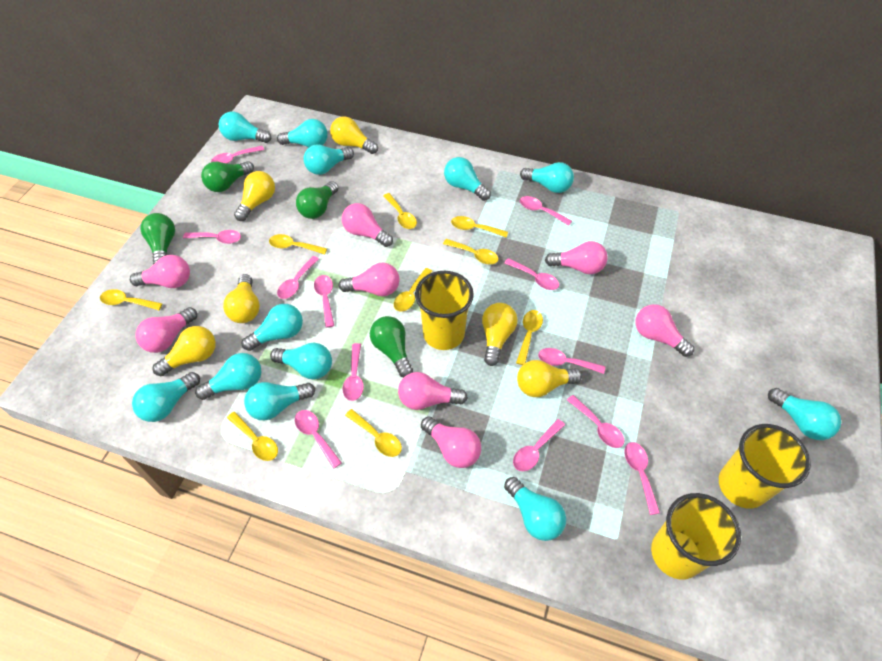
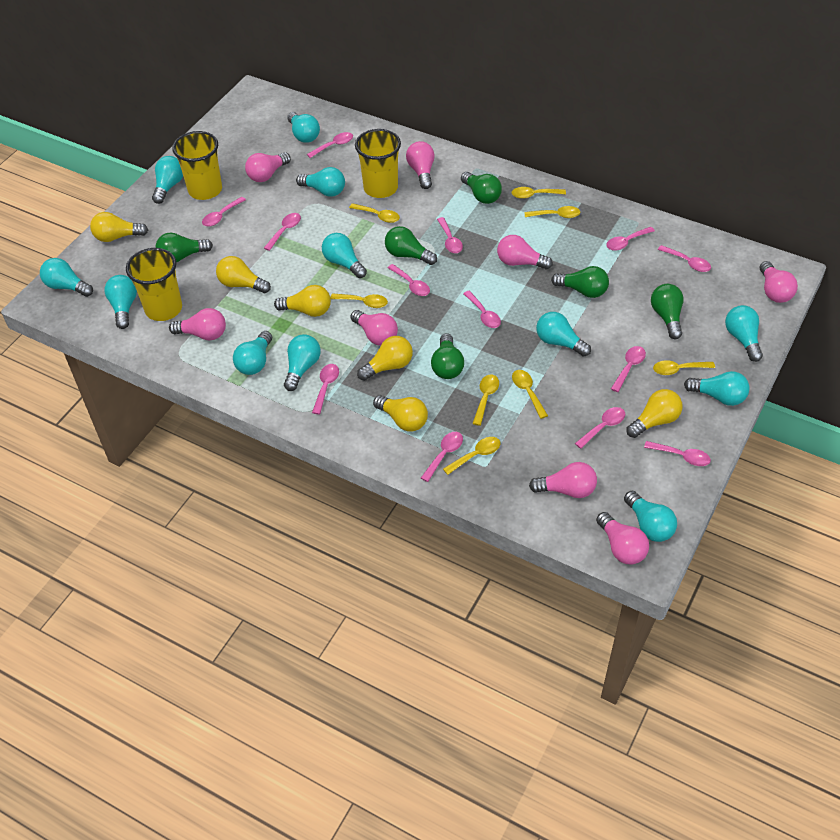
green light bulb: [141,213,175,265] [201,161,254,192] [296,181,338,219] [370,316,413,377] = 4 -> [155,233,213,262] [385,226,437,265] [431,333,464,379] [461,172,502,204] [551,266,609,298] [651,284,684,339] = 6
pink spoon: [183,230,241,244] [211,146,264,164] [277,256,319,299] [295,410,342,469] [314,275,334,328] [343,343,364,401] [504,258,559,290] [513,419,565,471] [520,196,572,226] [538,348,605,374] [567,395,624,448] [624,442,660,515] = 12 -> [202,197,246,226] [264,213,301,251] [307,132,353,158] [312,364,339,415] [388,264,430,296] [421,432,463,482] [437,217,463,253] [463,291,501,328] [575,407,625,449] [606,227,655,251] [611,346,646,392] [644,441,711,466] [658,245,711,272] = 13
yellow spoon: [100,289,163,310] [227,412,278,461] [269,234,327,254] [345,409,402,457] [383,193,417,229] [394,268,432,312] [443,239,499,264] [451,216,508,238] [516,310,543,365] = 9 -> [330,293,388,308] [349,203,400,223] [443,437,501,475] [472,375,499,426] [512,187,566,199] [512,370,548,419] [525,206,580,218] [653,360,715,375] = 8

